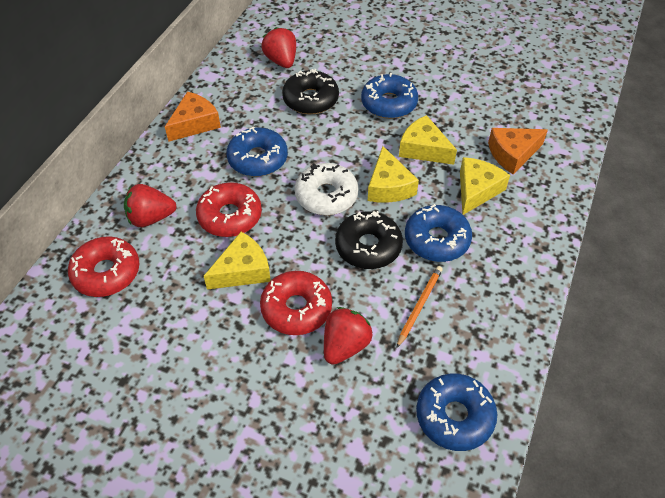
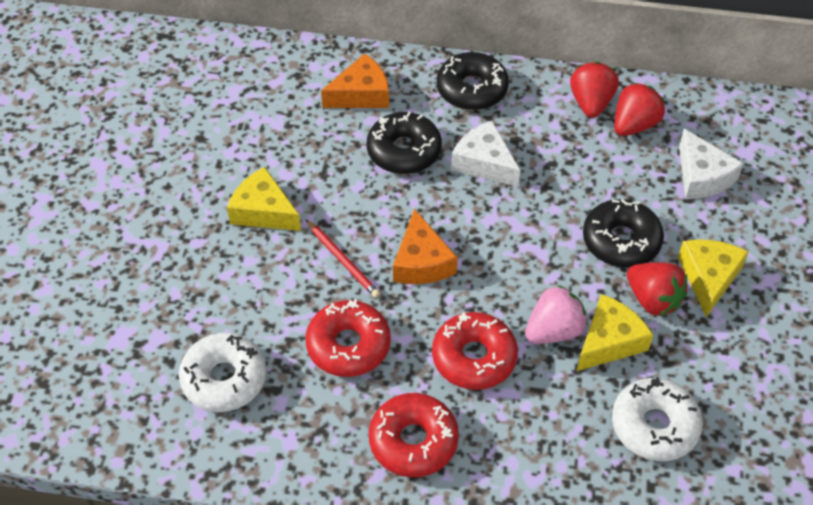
black donut: [282,69,339,114] [335,211,403,269] = 2 -> [367,112,442,174] [437,52,509,110] [583,199,664,268] = 3
blue donut: [226,126,288,177] [361,73,418,119] [405,204,472,262] [416,374,497,451] = 4 -> none = 0
orange pencil: [397,266,443,348] = 1 -> none = 0
pink strawberry: none = 0 -> [525,285,588,344] = 1
red pencil: none = 0 -> [306,219,380,298] = 1
white cheese: none = 0 -> [451,121,520,187] [679,129,744,199] = 2
white donut: [295,163,359,215] = 1 -> [179,333,267,412] [612,377,703,461] = 2
yellow cheese: [204,232,271,289] [368,146,419,203] [399,115,457,165] [460,157,510,215] = 4 -> [227,167,301,231] [577,294,653,371] [678,239,749,317] = 3

